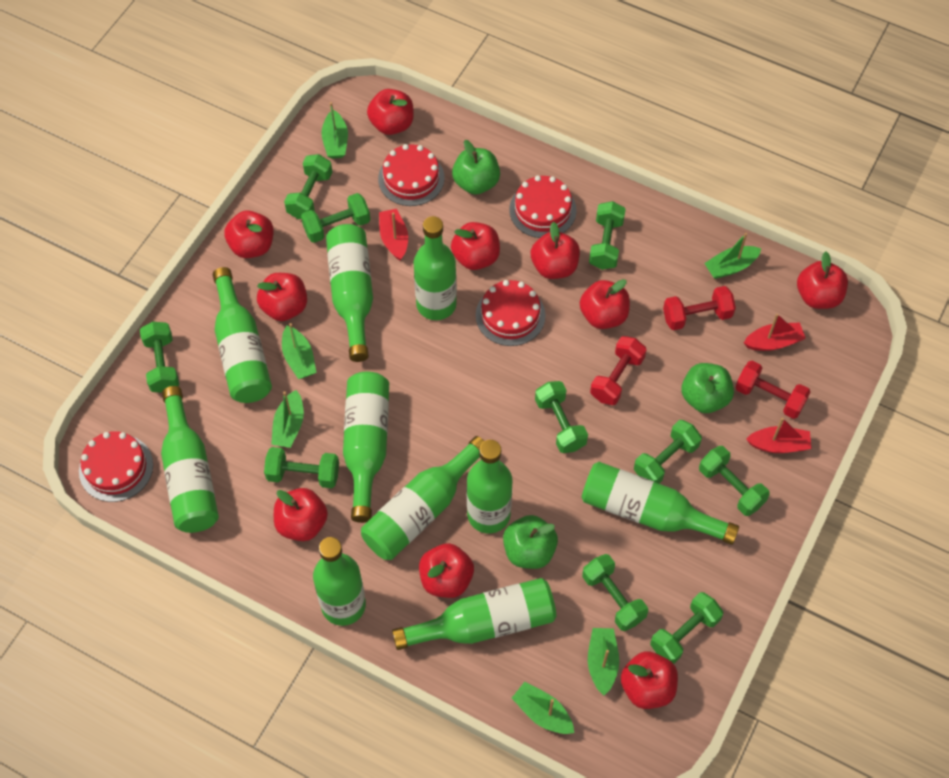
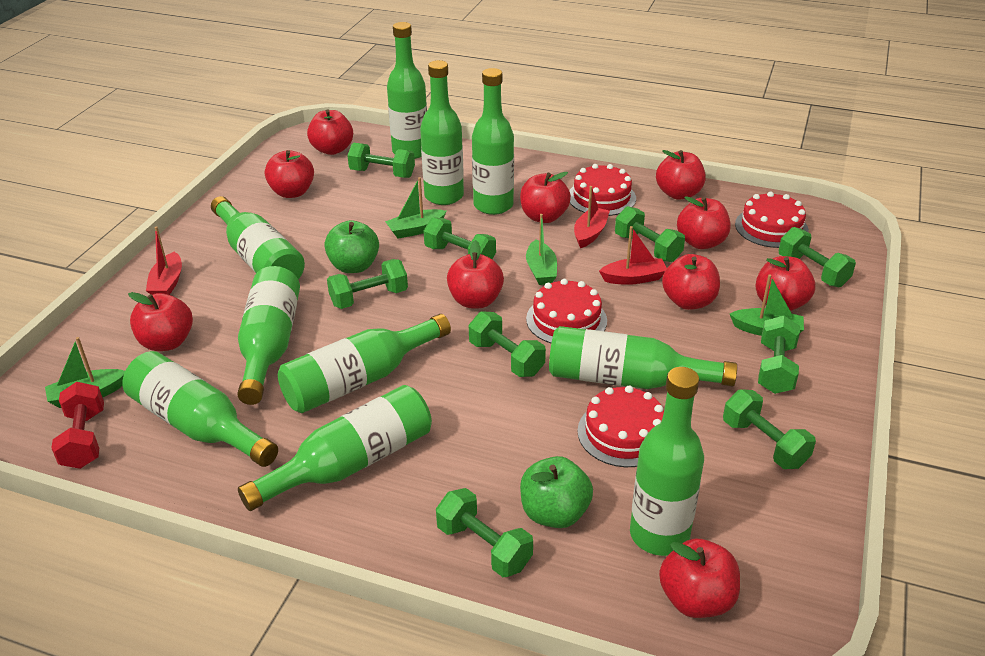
green apple: [452,140,500,195] [503,515,558,569] [682,363,734,413] = 3 -> [324,220,379,273] [520,456,593,528] = 2
green boat: [271,390,304,448] [282,323,317,379] [321,102,348,159] [512,682,574,734] [588,628,619,695] [704,233,761,279] = 6 -> [45,337,125,408] [385,177,446,239] [526,214,557,285] [730,275,804,336] = 4
green dumbbell: [140,322,179,393] [264,447,339,488] [284,154,332,219] [301,193,370,243] [535,381,588,453] [582,554,648,631] [589,201,625,270] [634,420,702,483] [650,592,723,664] [699,446,770,516] = 10 -> [327,259,408,309] [347,143,415,178] [424,217,496,259] [436,488,533,577] [469,311,546,377] [615,206,685,262] [723,389,816,469] [758,316,800,394] [778,227,856,287] = 9
red dumbbell: [590,336,647,405] [663,286,736,330] [735,361,810,419] = 3 -> [52,382,104,469] = 1

